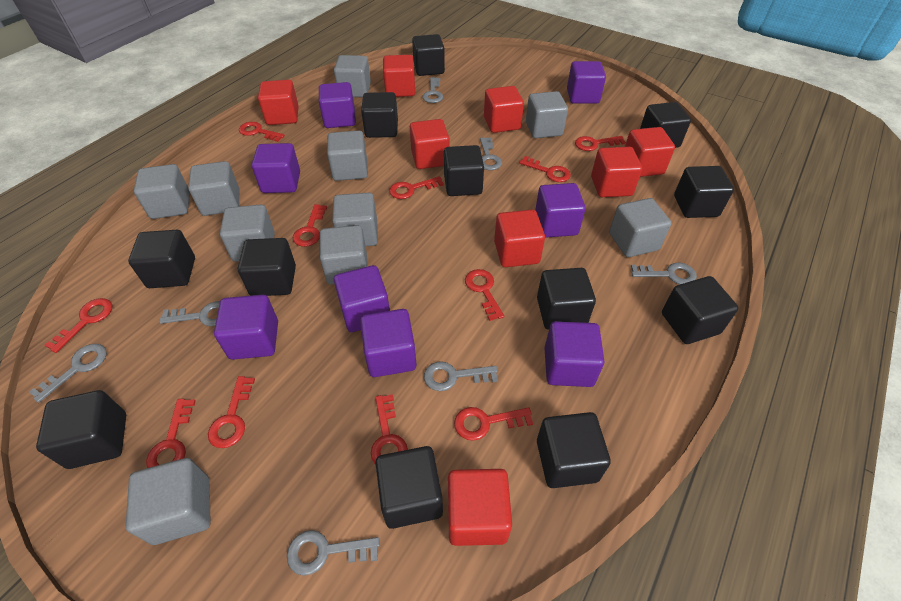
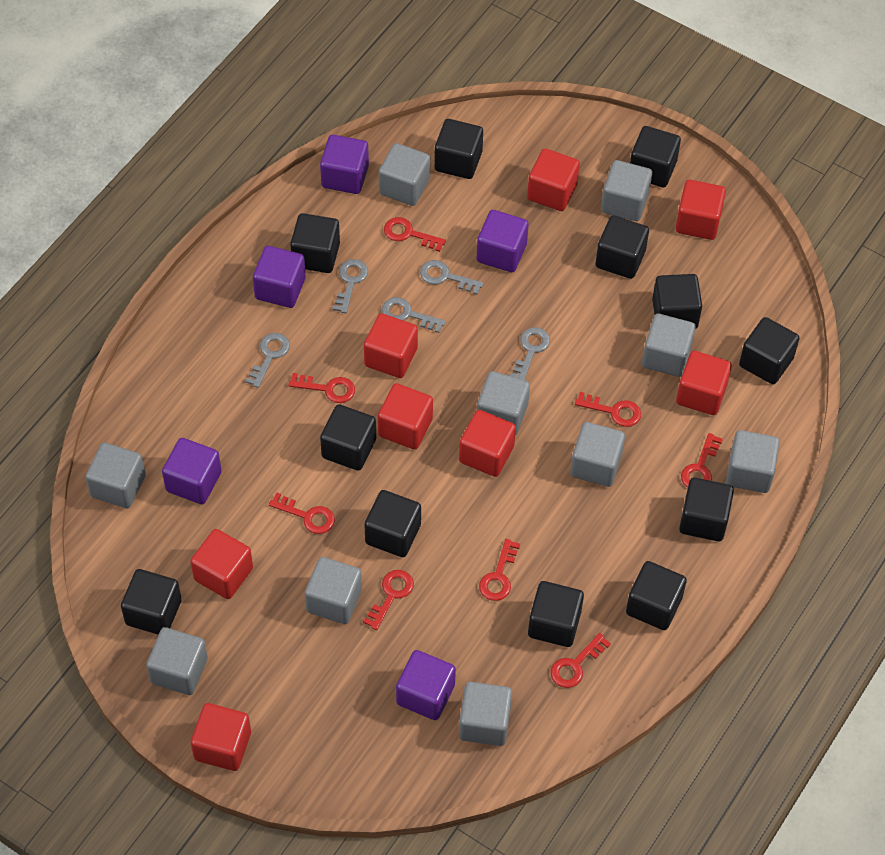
grey key: [29,344,107,403] [159,301,220,326] [287,530,380,576] [423,77,443,103] [424,361,498,391] [480,137,502,170] [631,263,697,284] = 7 -> [245,333,290,388] [332,259,368,313] [382,297,445,333] [420,260,483,295] [510,327,550,380] = 5
purple cube: [214,295,278,360] [252,143,300,193] [319,82,356,128] [334,265,390,332] [360,309,417,377] [535,183,585,238] [544,321,605,387] [567,61,606,104] = 8 -> [162,438,222,504] [253,246,306,308] [320,135,369,194] [396,650,456,720] [477,210,529,272] = 5
red key: [44,298,112,353] [146,399,196,468] [208,376,255,448] [239,122,285,142] [293,204,327,247] [371,394,408,465] [389,176,444,199] [454,407,533,441] [465,269,504,321] [519,156,571,182] [575,136,626,151] = 11 -> [269,492,335,534] [289,373,355,403] [363,570,414,630] [384,217,446,252] [479,539,520,601] [551,633,611,688] [575,392,641,427] [681,433,723,488] = 8

